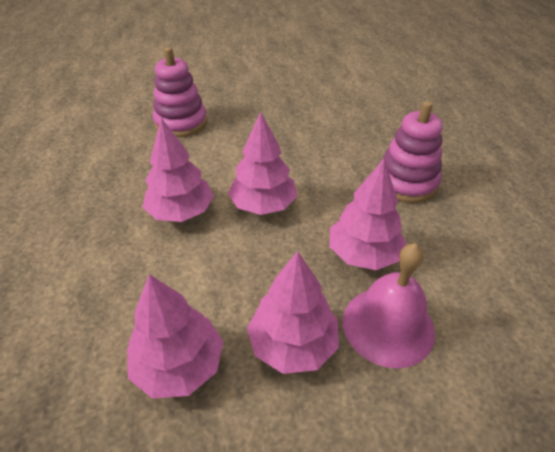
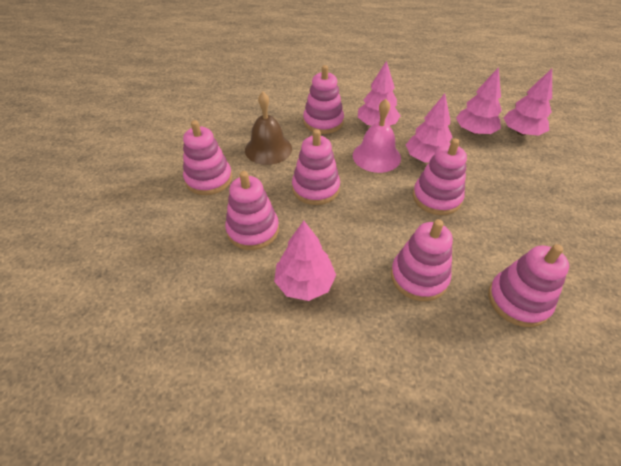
brown bell: none = 0 -> [245,92,292,165] = 1
pink stacking toy: [153,47,207,137] [381,101,443,203] = 2 -> [183,120,232,195] [225,171,279,250] [292,129,340,205] [303,65,344,134] [391,219,453,301] [413,139,467,215] [488,244,569,327] = 7

